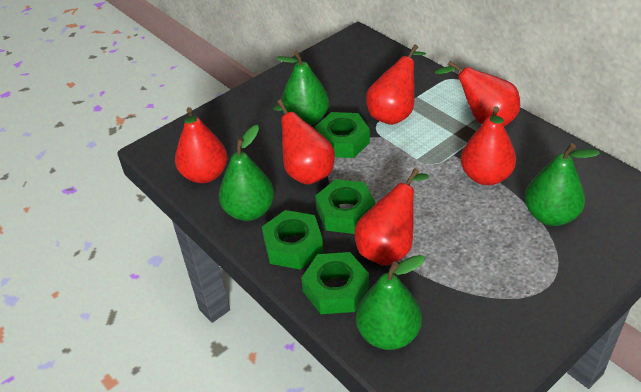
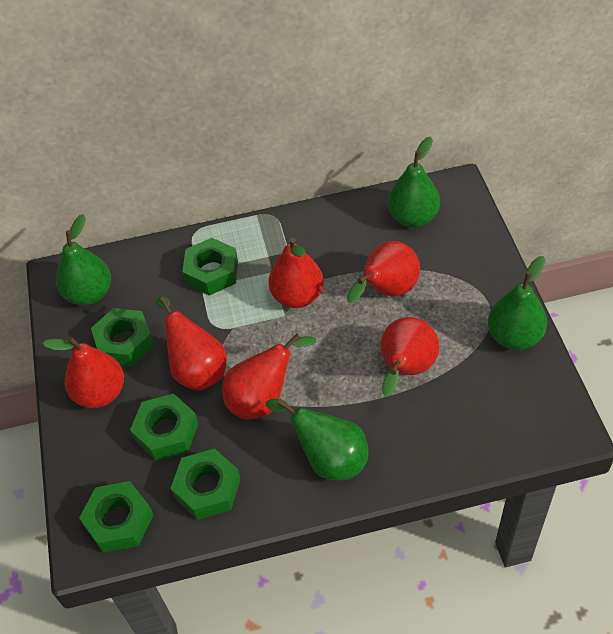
green nut: [262,210,323,269] [301,252,369,314] [315,112,370,158] [315,179,376,234] = 4 -> [79,481,154,553] [91,308,154,366] [130,394,198,461] [171,448,241,520] [182,238,238,296] = 5

